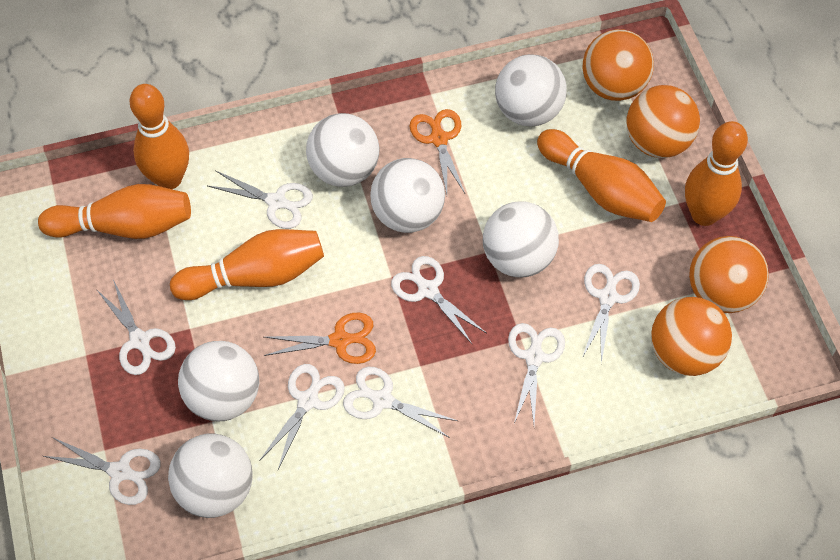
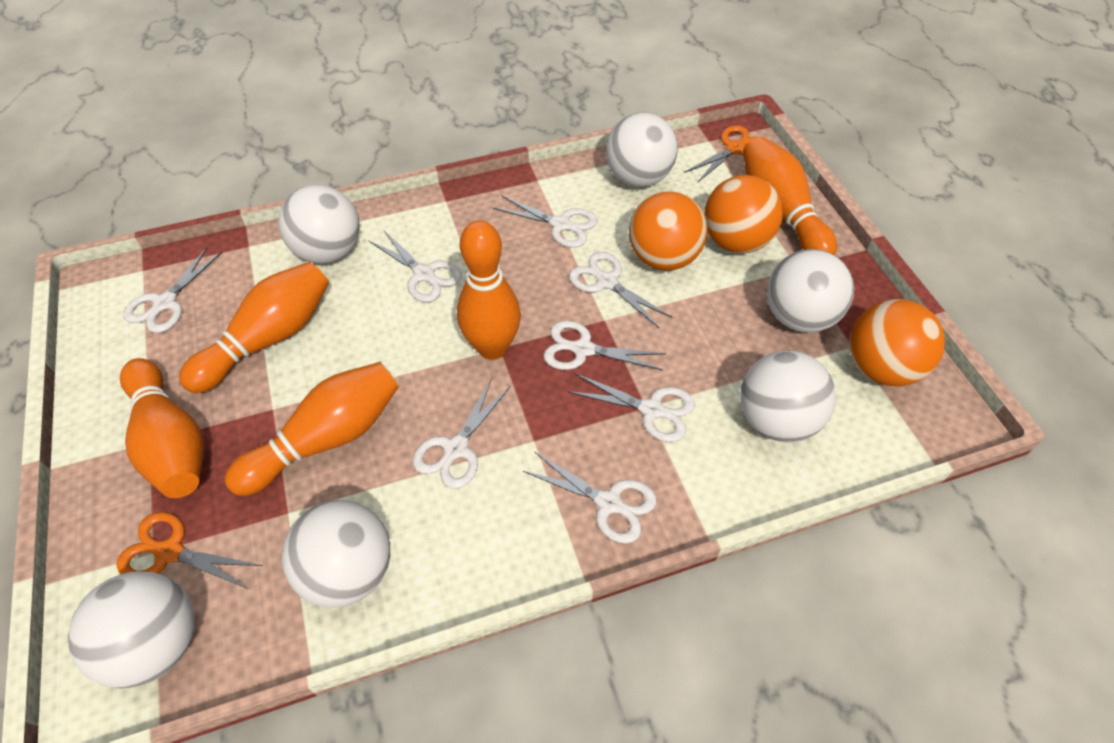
orange ball: [583,29,654,101] [627,85,700,158] [651,297,732,376] [689,236,769,313] = 4 -> [629,191,708,271] [704,175,783,253] [849,299,945,386] = 3

